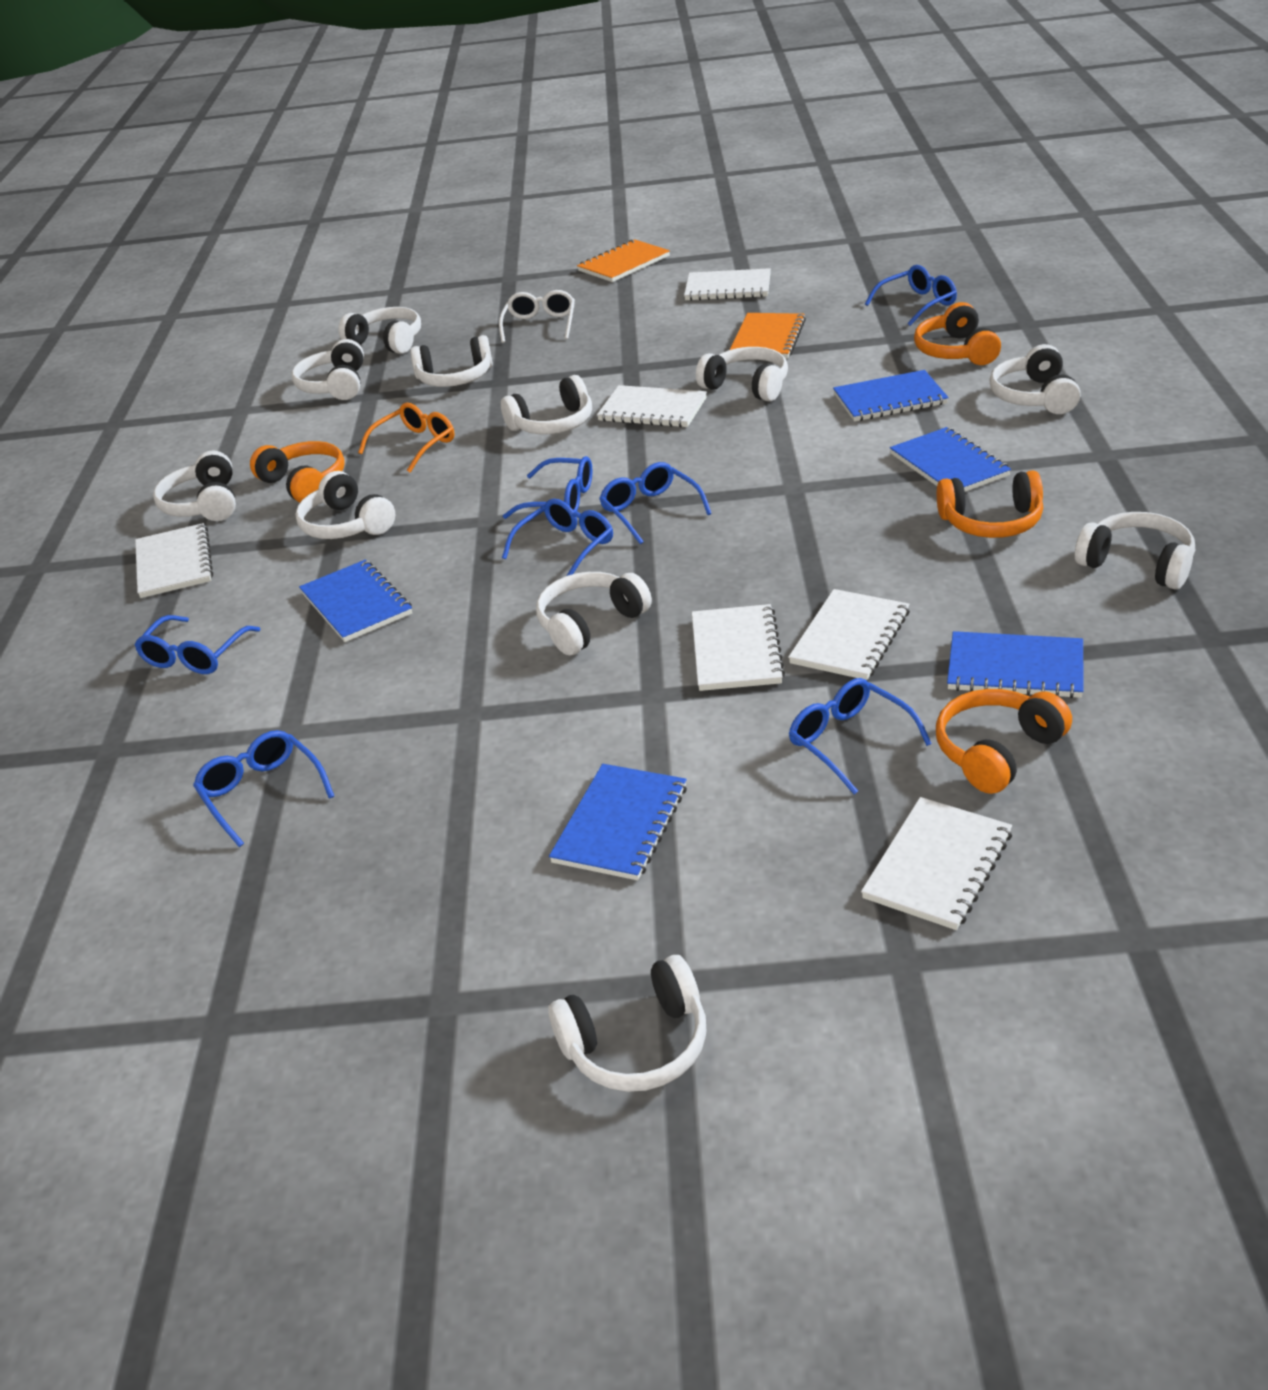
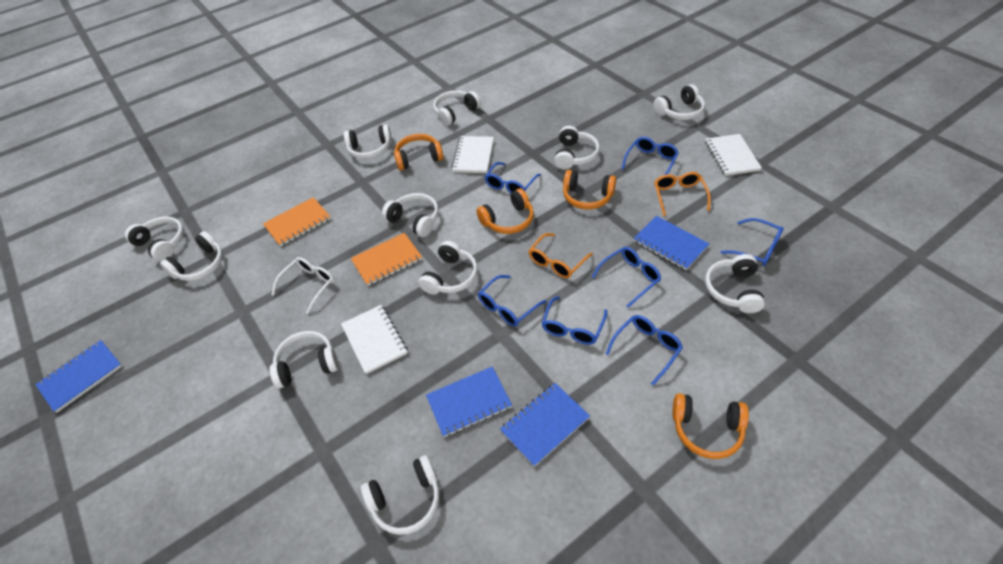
blue notebook: [299,560,412,642] [549,764,687,880] [833,370,949,422] [890,427,1011,492] [947,631,1083,698] = 5 -> [35,340,122,413] [426,367,512,437] [500,383,590,467] [633,216,709,270] = 4
orange glasses: [358,403,455,473] = 1 -> [529,233,593,278] [654,172,711,216] = 2
white notebook: [135,523,213,598] [597,385,707,427] [684,268,771,301] [692,604,785,691] [788,589,910,680] [861,797,1012,930] = 6 -> [341,305,408,374] [451,136,494,173] [705,134,762,176] = 3

